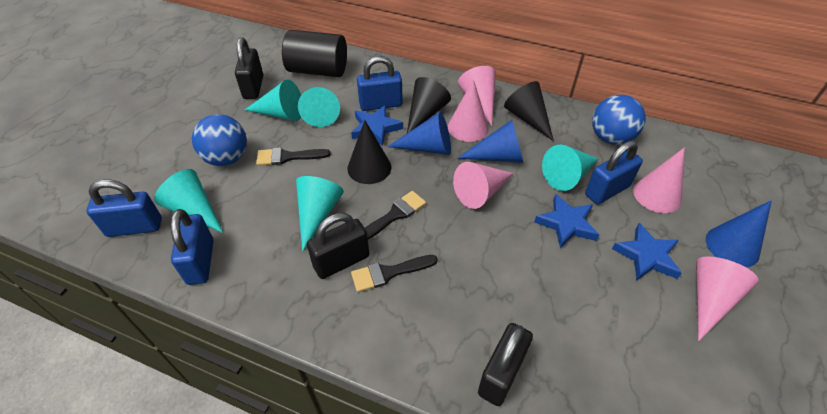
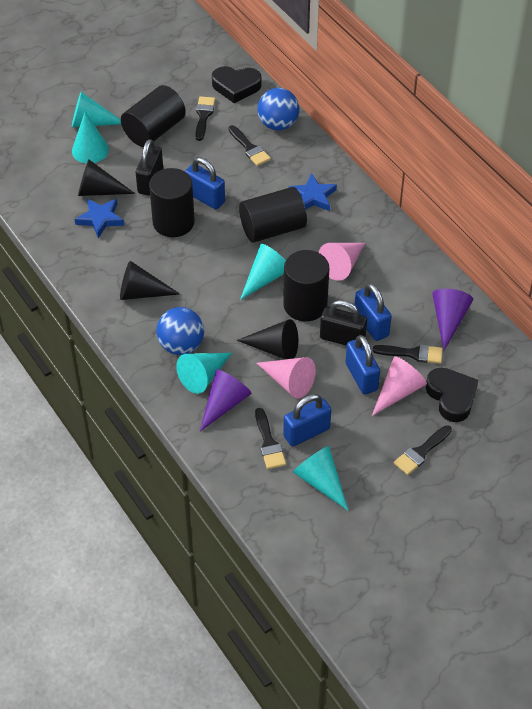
black brush: [256,147,330,166] [351,255,438,292] [365,191,426,239] = 3 -> [195,96,215,141] [228,125,271,166] [255,408,286,469] [373,344,443,364] [394,425,452,475] = 5
black cylinder: [282,30,347,77] = 1 -> [121,85,186,147] [149,168,195,237] [239,187,307,243] [283,250,329,321] = 4
black heart: none = 0 -> [212,66,262,103] [426,368,478,422] = 2
black padlock: [235,37,263,99] [307,213,369,279] [478,323,533,406] = 3 -> [136,139,163,196] [320,300,367,346] = 2
blue cone: [387,112,451,155] [457,120,523,163] [706,200,772,267] = 3 -> none = 0
blue star: [351,105,403,147] [534,194,599,249] [612,223,682,280] = 3 -> [74,198,124,238] [289,173,337,211] = 2
pink cone: [448,79,489,142] [453,162,514,209] [458,66,496,126] [633,147,685,213] [696,256,759,341] = 5 -> [257,357,316,399] [318,243,365,281] [372,356,427,416] = 3
purple cone: none = 0 -> [200,369,252,431] [432,289,473,350] = 2

